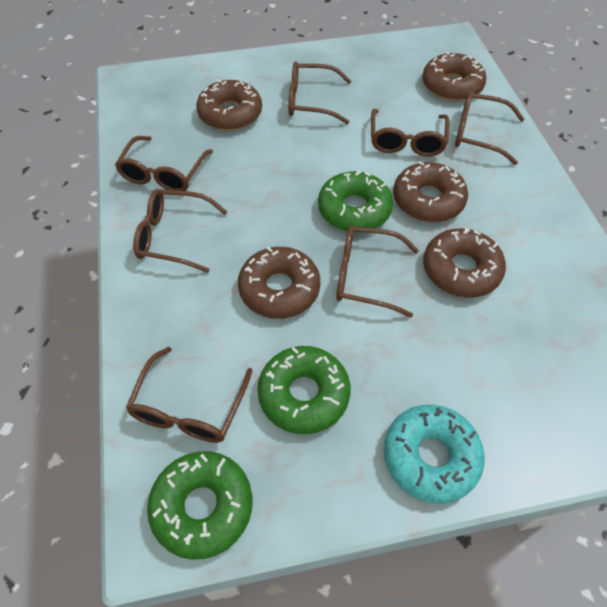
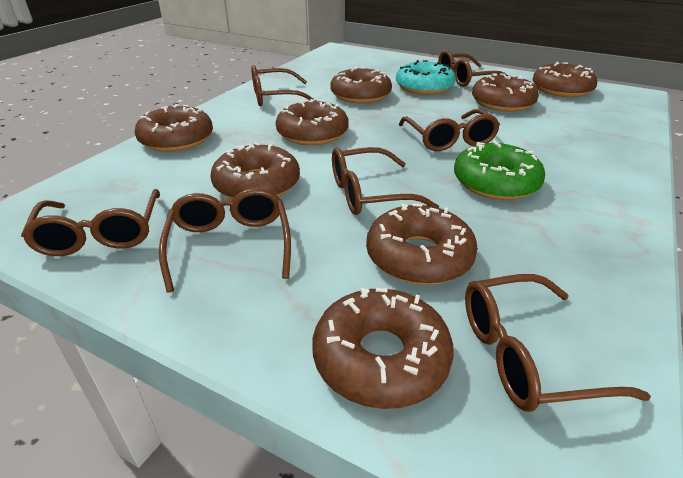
brown donut: [196,80,262,130] [238,247,320,319] [393,161,468,222] [422,52,487,101] [423,228,506,298] = 5 -> [135,104,213,152] [211,142,300,199] [276,99,349,145] [312,288,454,409] [330,67,392,103] [366,204,478,285] [472,73,539,112] [532,62,597,97] = 8
green donut: [147,451,252,560] [257,346,351,434] [318,170,393,232] = 3 -> [454,140,545,200] = 1

